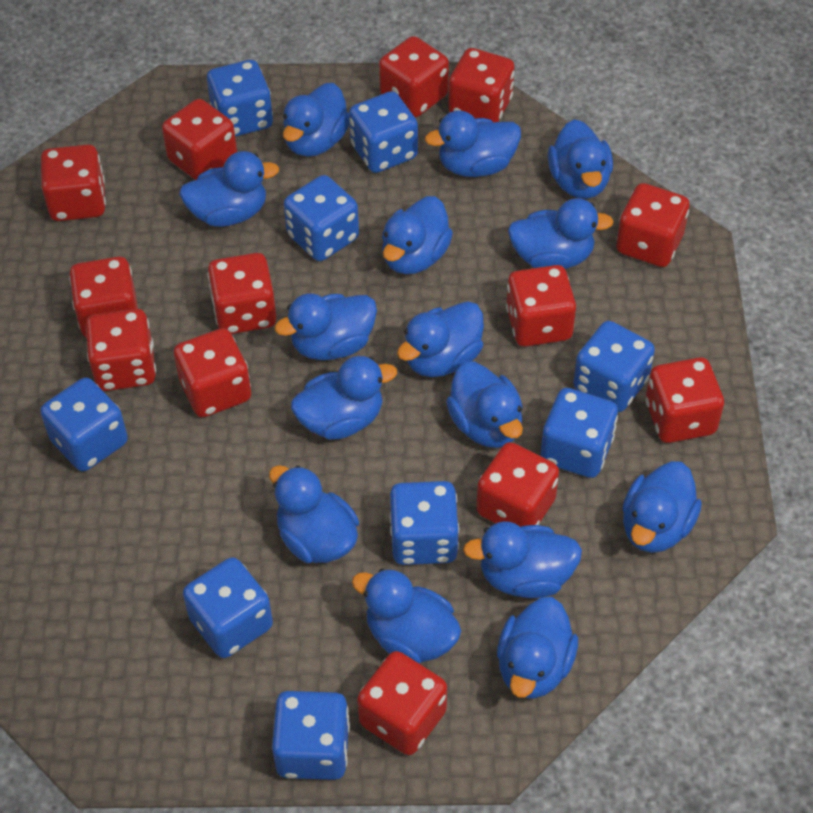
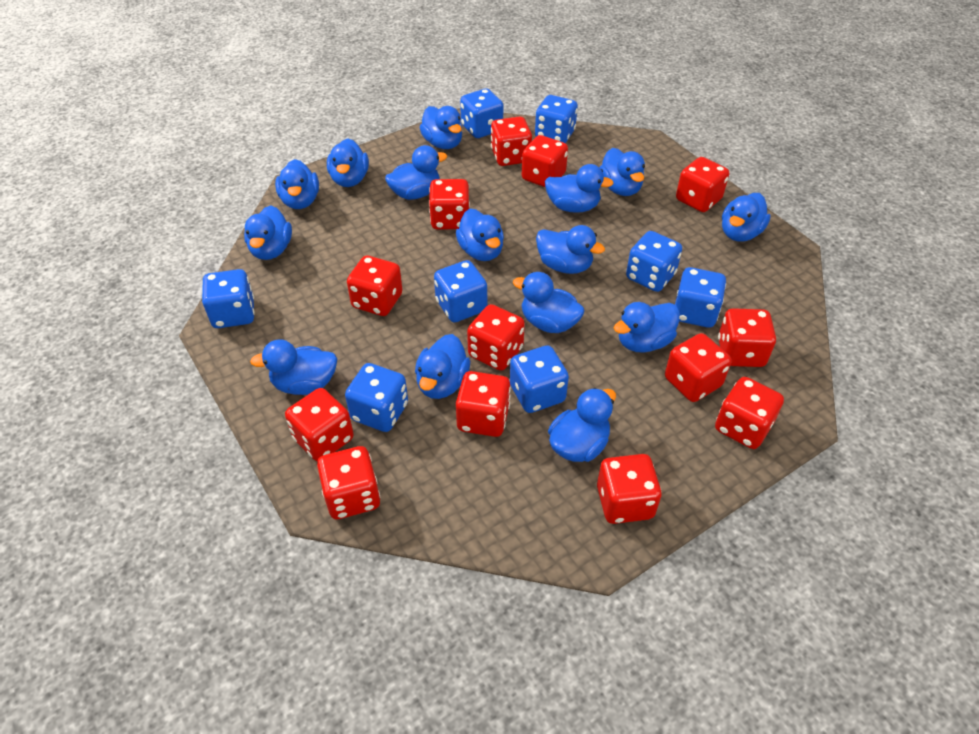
blue dice: [40,377,128,471] [183,557,273,658] [207,60,273,137] [272,691,350,780] [284,175,359,261] [349,91,418,173] [389,481,459,565] [540,388,618,478] [573,321,655,412] = 9 -> [202,269,255,328] [345,363,408,432] [434,260,487,323] [460,89,503,138] [510,345,569,413] [535,95,578,143] [626,231,682,292] [675,267,726,328] = 8

